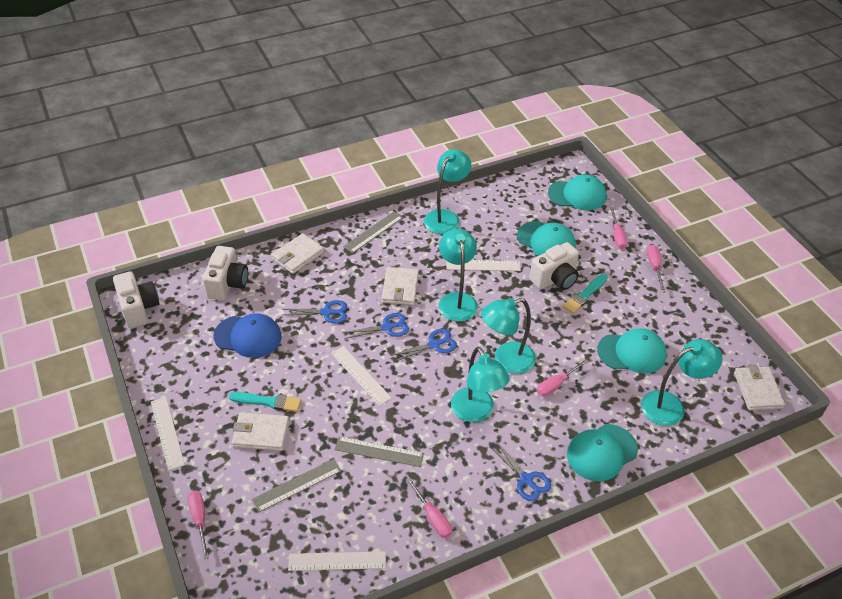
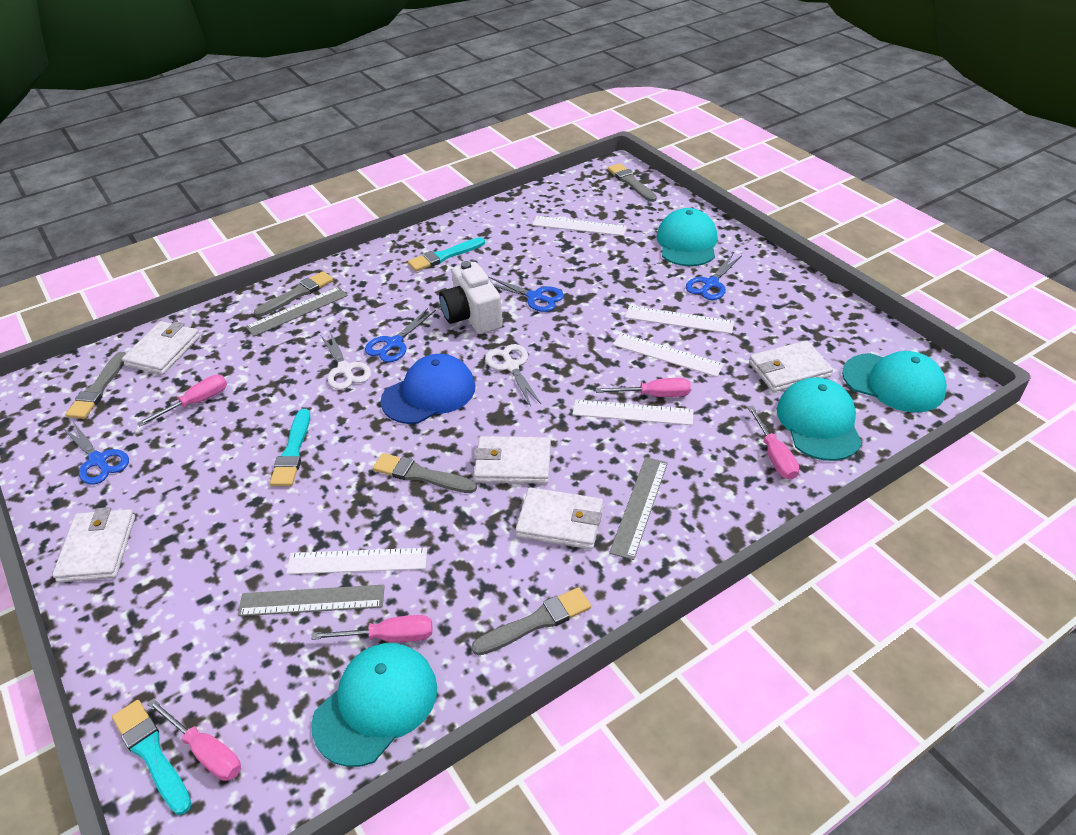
grey brush: none = 0 -> [65,352,126,419] [254,271,333,317] [373,453,477,493] [471,587,591,655] [608,163,657,202] = 5
turquoise brush: [229,392,301,412] [563,274,608,314] = 2 -> [112,700,192,815] [270,409,310,486] [408,237,485,271] = 3
turquoise lamp: [424,149,471,234] [439,229,478,321] [451,347,510,422] [481,298,536,374] [641,339,722,426] = 5 -> none = 0
white camera: [113,271,159,328] [202,246,248,300] [529,242,579,290] = 3 -> [439,261,502,334] = 1
white ruler: [151,397,185,470] [288,551,386,571] [331,346,392,406] [446,260,521,271] = 4 -> [286,548,427,574] [532,216,627,236] [573,399,693,425] [612,333,724,377] [625,306,734,334] = 5
white scissors: none = 0 -> [320,332,371,390] [485,344,541,406] = 2
white wallet: [232,412,289,451] [272,233,324,274] [382,267,419,305] [734,365,785,411] = 4 -> [52,507,135,583] [122,321,200,375] [473,436,551,484] [515,488,603,549] [749,340,833,392] = 5

